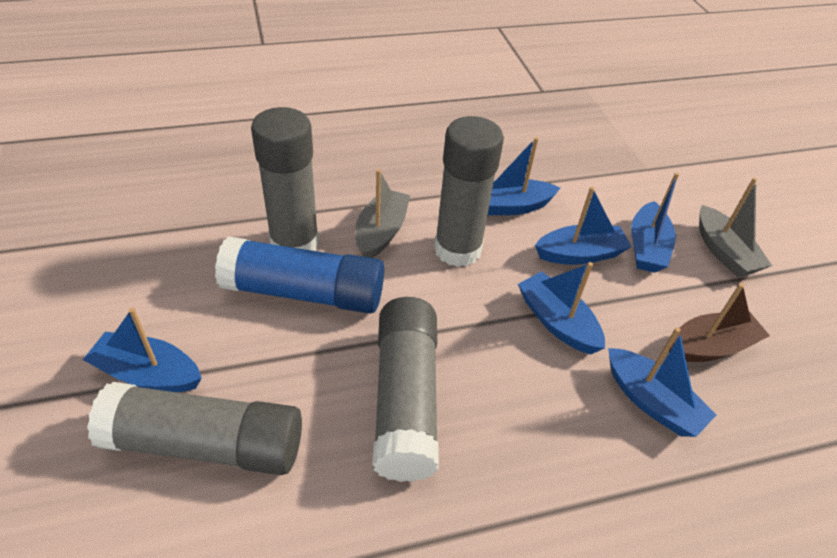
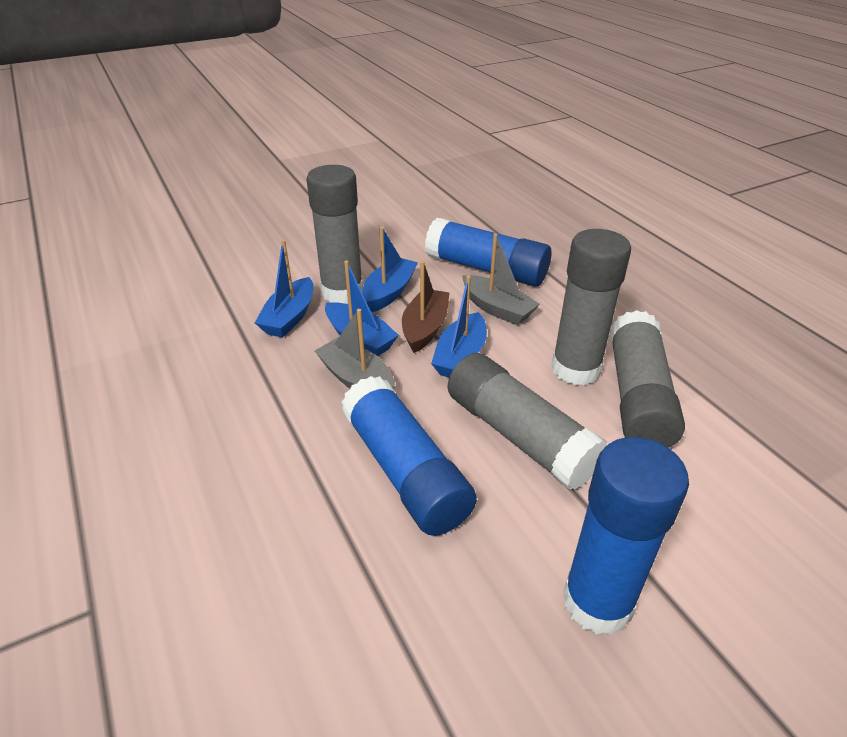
blue boat: [83,308,202,392] [488,137,560,215] [518,262,605,354] [535,187,632,265] [608,327,716,437] [631,172,679,273] = 6 -> [255,240,313,338] [325,260,399,356] [362,227,418,312] [431,275,487,377] = 4
blue glue stick: [215,236,384,314] = 1 -> [342,376,477,536] [425,218,551,286] [563,437,689,635] = 3

